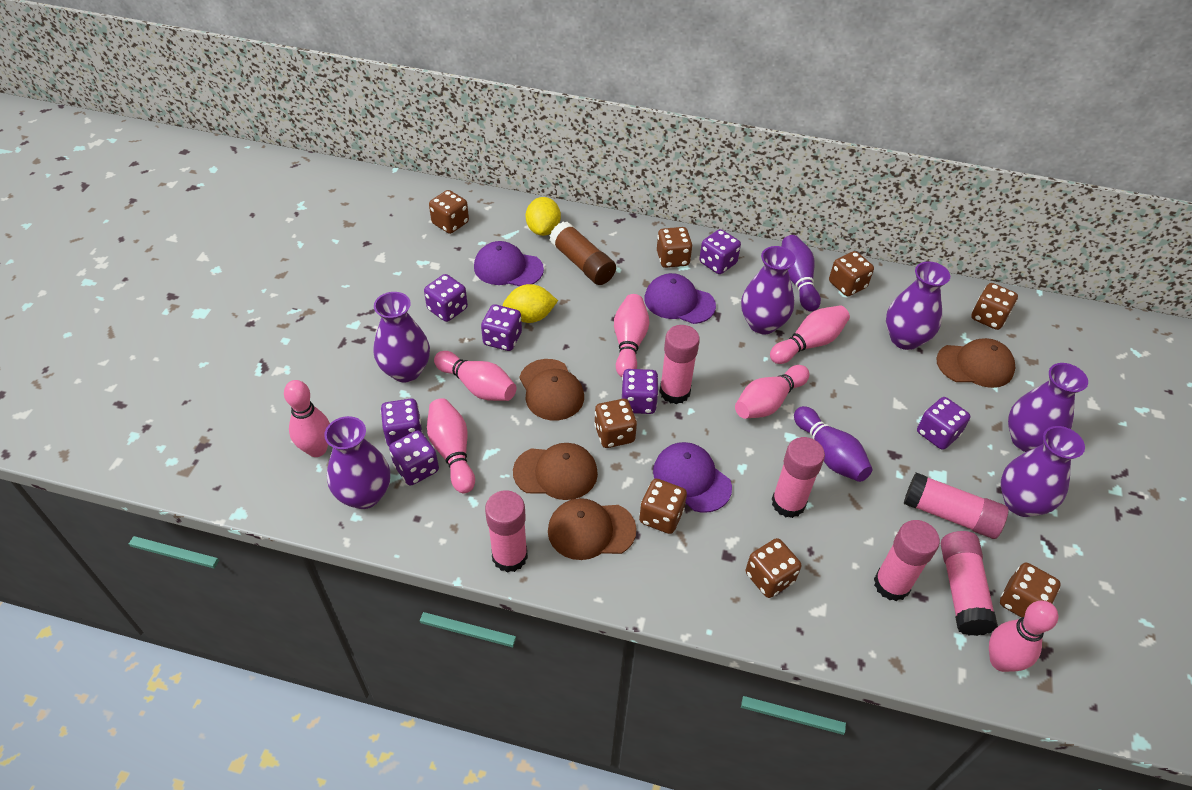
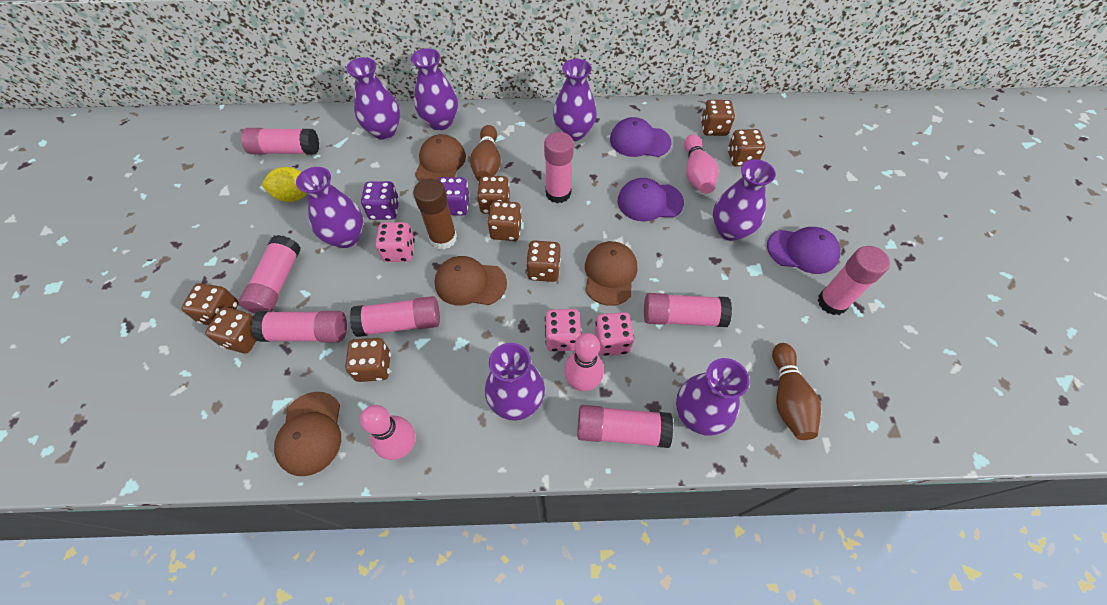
brown bowling pin: none = 0 -> [470,125,501,181] [772,343,821,440] = 2
pink bowling pin: [284,380,330,457] [427,398,475,493] [434,351,516,401] [614,294,649,377] [735,365,809,419] [770,305,850,364] [989,601,1058,672] = 7 -> [360,405,415,460] [564,333,604,391] [684,134,719,194] = 3
pink dice: none = 0 -> [375,222,415,262] [545,309,582,352] [595,312,634,356] = 3
pink glue stick: [485,490,528,573] [659,325,700,404] [772,437,825,518] [874,520,940,601] [904,472,1009,539] [941,531,998,636] = 6 -> [239,235,301,314] [241,128,319,155] [251,311,347,343] [350,296,440,337] [544,132,574,203] [577,405,673,448] [644,293,732,327] [818,246,890,315] = 8
purple bowling pin: [781,235,821,312] [794,406,873,482] = 2 -> none = 0
purple dice: [381,399,423,446] [389,430,439,486] [424,274,468,322] [481,304,522,351] [622,369,659,414] [699,229,741,274] [917,397,970,450] = 7 -> [361,181,399,220] [438,177,470,215] = 2
purple vase: [324,416,390,509] [374,292,430,382] [741,246,796,334] [886,261,950,350] [1001,426,1085,517] [1008,363,1088,452] = 6 -> [296,167,363,248] [346,57,400,140] [411,48,458,130] [485,343,545,421] [553,59,597,141] [676,358,750,436] [713,159,776,241] = 7
yellow lemon: [503,284,558,323] [526,197,561,236] = 2 -> [261,167,307,202] = 1

